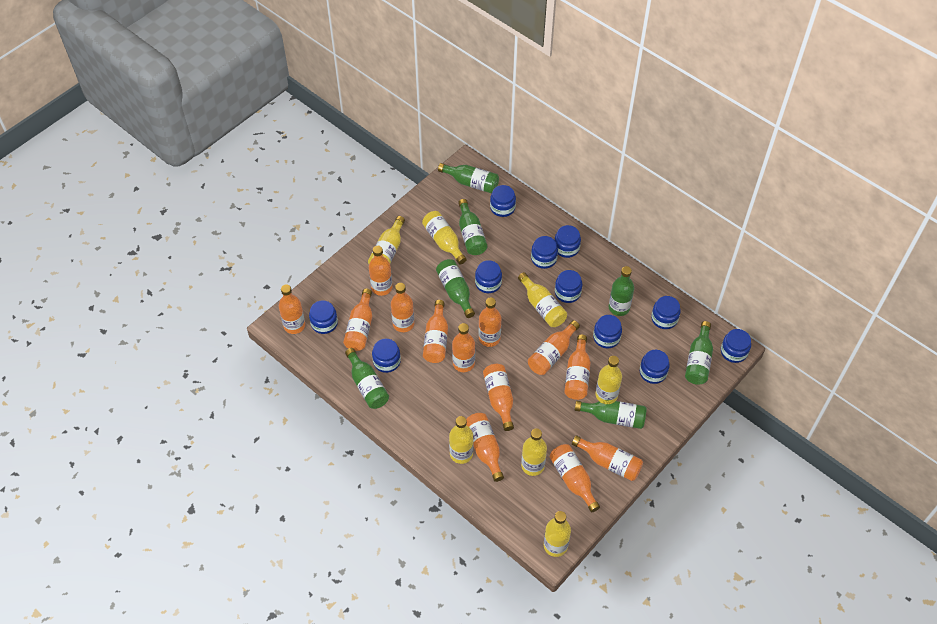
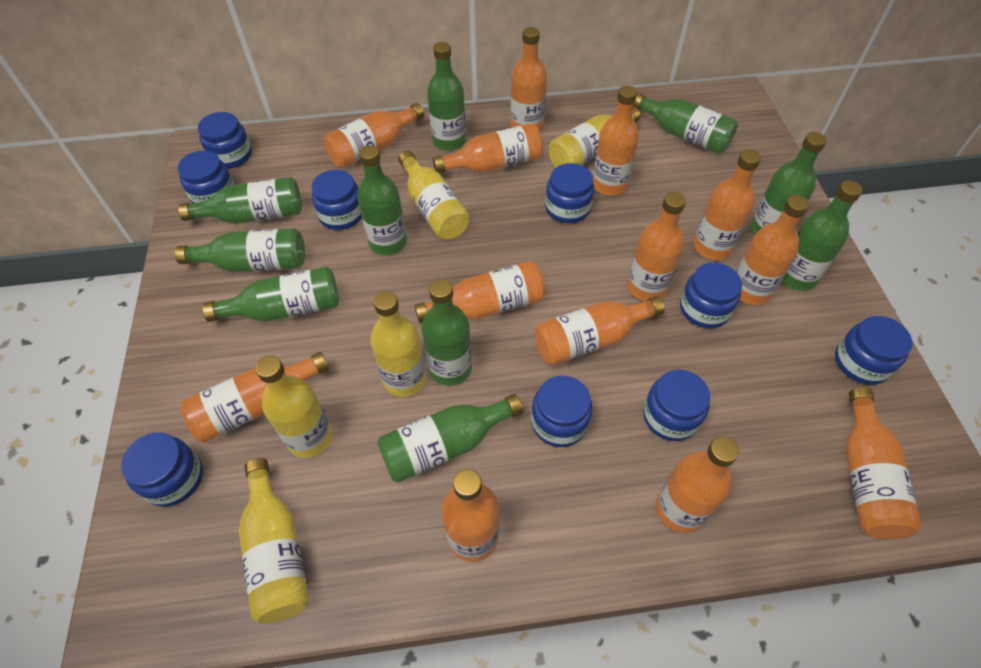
blue jar: [309,300,338,334] [372,339,401,373] [475,260,502,293] [490,185,516,217] [531,236,558,269] [554,225,581,258] [555,270,582,303] [593,315,622,348] [640,350,670,384] [651,296,681,329] [721,329,751,363] = 11 -> [121,433,203,507] [178,151,235,203] [198,112,252,169] [312,170,362,230] [531,376,593,447] [545,163,594,223] [643,370,710,441] [680,263,742,328] [835,316,912,385] = 9
green bottle: [345,348,389,409] [436,259,475,318] [438,163,499,193] [458,199,487,255] [575,400,647,429] [609,266,634,316] [685,321,713,385] = 7 -> [175,228,305,272] [178,177,302,224] [202,267,339,322] [357,145,407,255] [377,394,523,483] [421,279,472,386] [427,42,466,151] [633,93,738,154] [751,132,827,234] [781,180,863,291] = 10
yellow bottle: [368,216,405,264] [422,211,467,264] [449,416,473,464] [518,272,567,327] [521,428,547,476] [544,511,571,557] [595,356,622,401] = 7 -> [239,458,310,624] [256,355,332,458] [370,291,426,397] [398,151,470,239] [549,107,641,167] = 5

